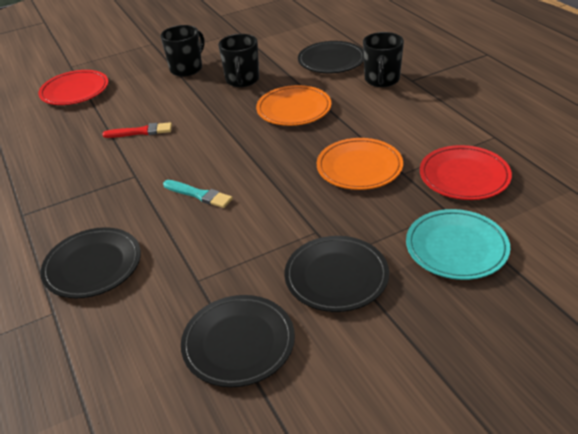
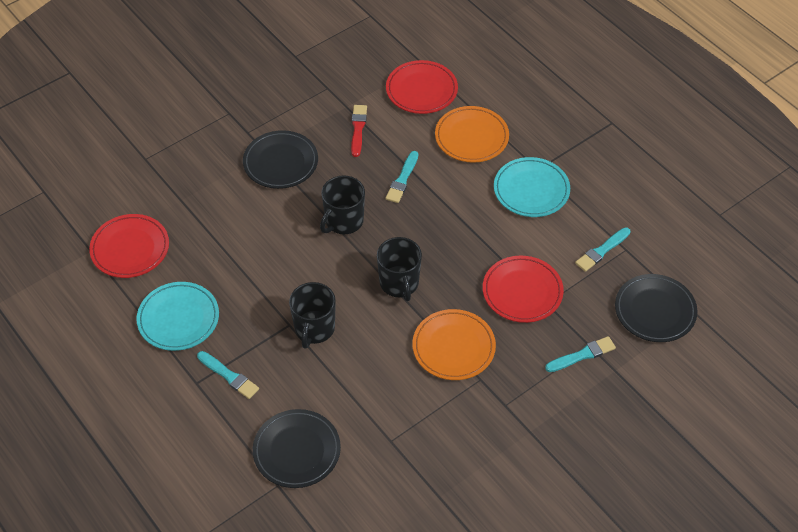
black plate: [40,227,141,298] [181,295,295,387] [284,236,389,312] [298,41,364,73] = 4 -> [243,130,318,189] [253,409,341,488] [615,274,697,342] = 3
red plate: [38,70,108,105] [420,145,512,200] = 2 -> [89,214,169,278] [386,60,458,114] [483,256,564,323] = 3
turquoise brush: [163,180,233,208] = 1 -> [197,351,259,399] [386,151,418,203] [545,336,616,372] [575,227,631,272] = 4
turquoise plate: [406,209,510,280] = 1 -> [136,282,219,351] [494,157,570,217] = 2

